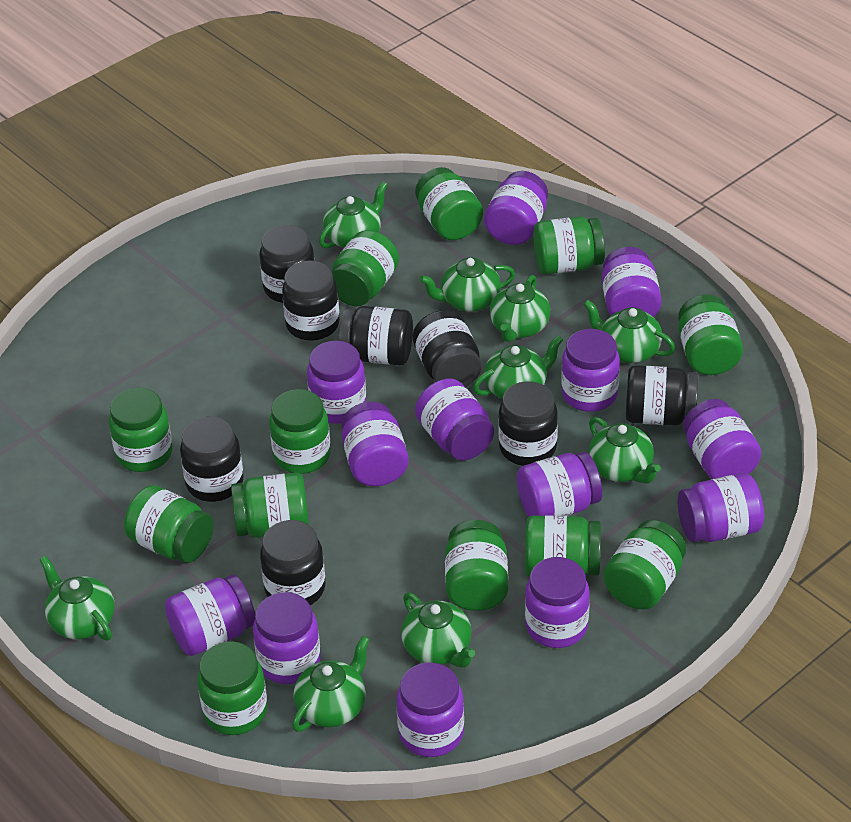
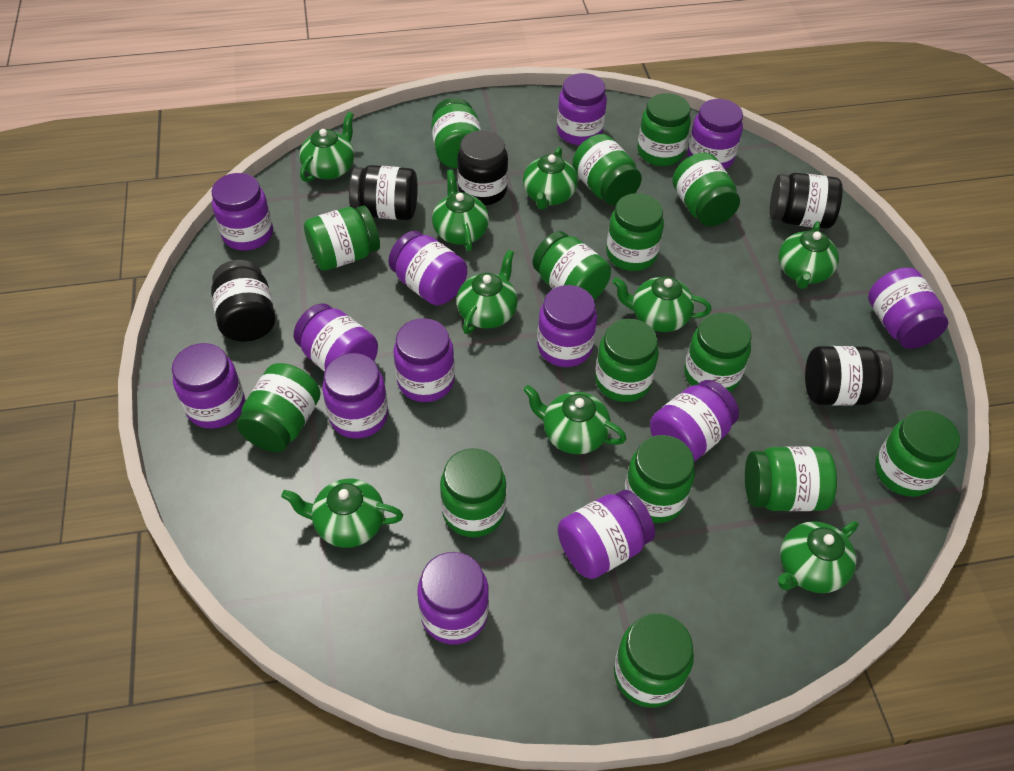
black jar: [180,416,244,502] [260,225,315,303] [260,520,326,605] [282,261,340,341] [339,306,413,365] [413,310,481,387] [498,381,558,466] [626,365,698,426] = 8 -> [211,260,276,342] [349,165,418,220] [457,130,508,205] [770,173,843,229] [805,346,893,405] = 5
green jar: [109,388,172,472] [124,485,214,563] [198,642,267,735] [231,473,309,538] [269,389,331,474] [331,230,399,306] [415,167,483,240] [445,520,508,611] [525,515,601,577] [533,217,605,274] [603,520,686,610] [678,295,743,375] = 12 -> [237,363,321,452] [304,205,380,271] [431,98,481,169] [440,448,507,537] [532,231,611,300] [572,134,642,205] [595,319,659,402] [606,193,664,271] [614,613,694,708] [624,435,695,523] [637,93,691,166] [672,153,740,226] [684,313,752,392] [745,446,837,511] [875,410,960,497] = 15

